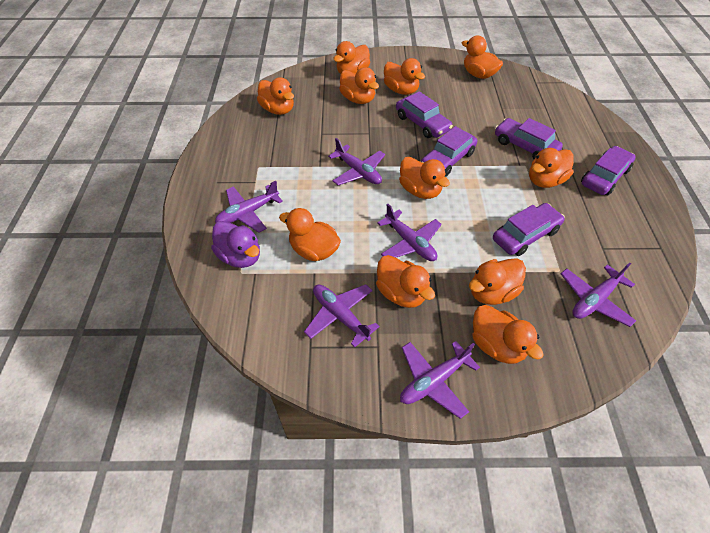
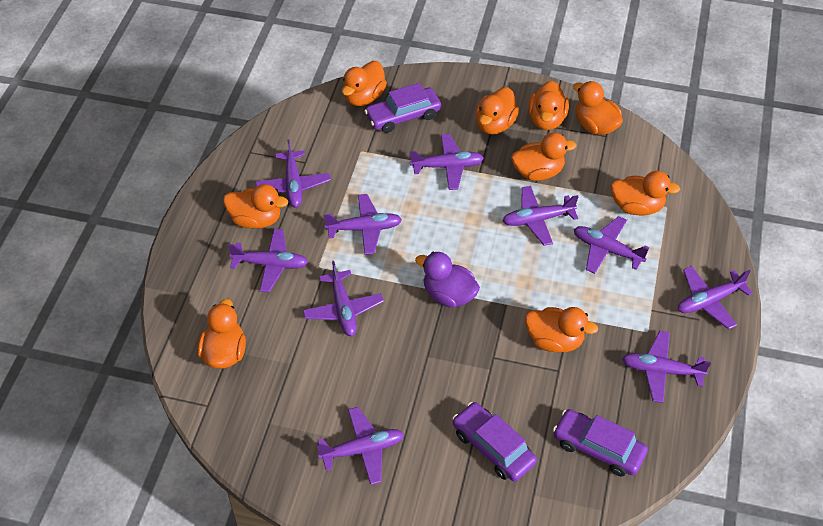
orange duck: [257,77,294,115] [279,208,341,261] [333,41,370,74] [339,67,379,104] [376,255,435,308] [384,58,425,95] [399,157,450,199] [462,36,503,79] [469,258,526,305] [472,305,544,364] [529,148,574,188] = 11 -> [197,299,246,369] [223,184,288,229] [342,61,387,106] [476,87,519,135] [511,133,577,181] [525,307,598,352] [528,81,569,130] [573,81,623,135] [611,171,680,216] = 9
purple car: [396,91,453,138] [421,126,477,177] [493,203,565,256] [495,118,563,159] [581,146,636,195] = 5 -> [364,83,441,133] [452,402,537,482] [553,409,648,477] = 3
purple plane: [215,181,283,233] [304,284,380,347] [328,138,385,185] [377,204,442,261] [400,341,480,419] [561,262,636,327] = 6 -> [228,229,308,292] [256,140,331,208] [303,261,384,336] [317,407,404,485] [324,194,402,255] [410,134,484,190] [503,186,579,246] [574,216,649,274] [622,331,711,403] [678,266,753,329] = 10

